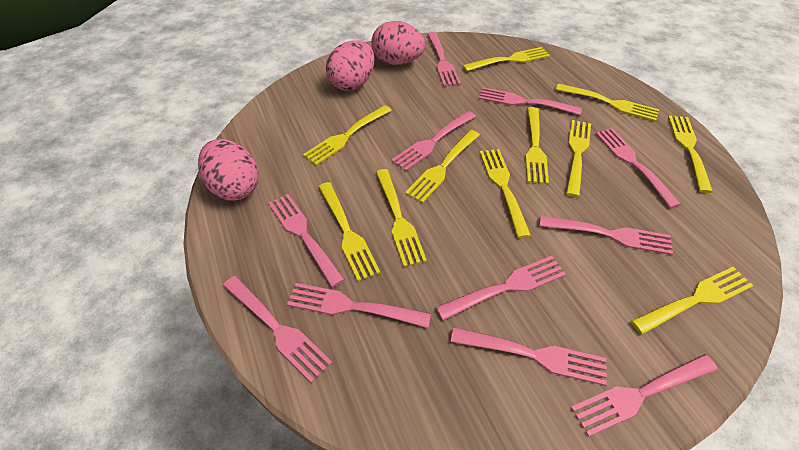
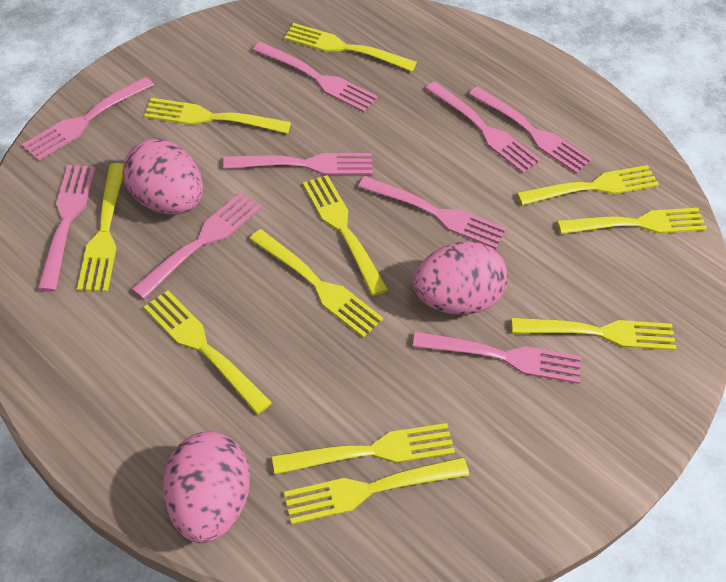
pink fork: [223,276,332,383] [268,194,345,287] [287,283,431,328] [391,111,476,171] [427,32,461,86] [436,256,566,320] [451,327,607,386] [479,87,582,115] [539,216,673,255] [571,354,718,437] [596,128,681,208] = 11 -> [22,77,154,161] [38,165,96,292] [131,192,261,299] [223,153,373,175] [253,42,378,112] [358,176,506,249] [413,331,581,384] [425,82,541,173] [469,86,592,174] = 9

